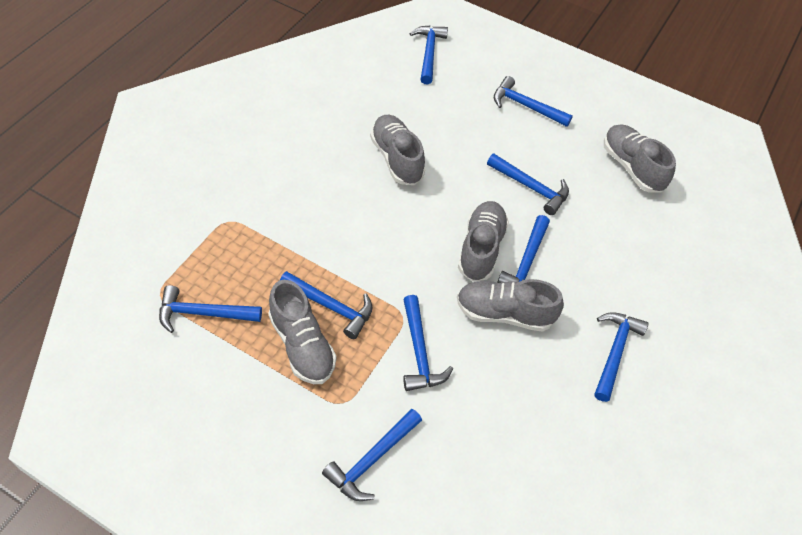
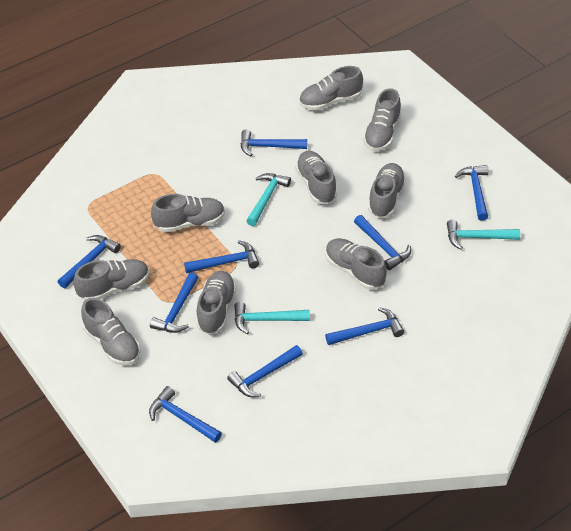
grey shoe: [268,280,336,384] [370,115,425,185] [457,279,564,332] [458,201,509,282] [604,124,676,193] = 5 -> [73,259,149,300] [81,298,141,365] [151,194,225,232] [196,271,237,335] [295,151,337,204] [299,66,363,110] [325,238,387,290] [363,88,401,151] [368,163,406,218] = 9
turquoise hammer: none = 0 -> [234,302,310,334] [246,173,291,226] [447,220,520,250] = 3

